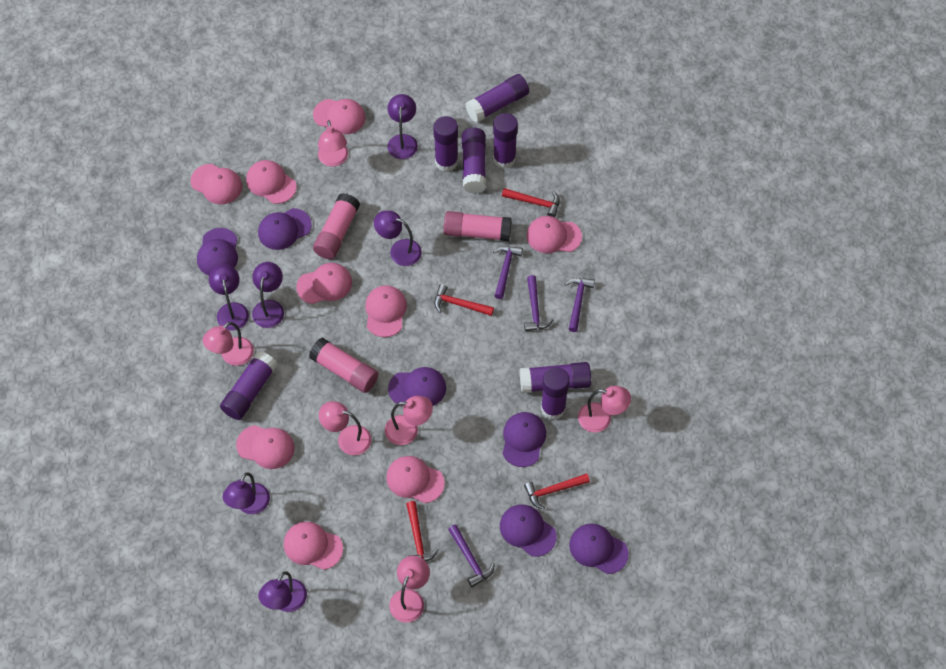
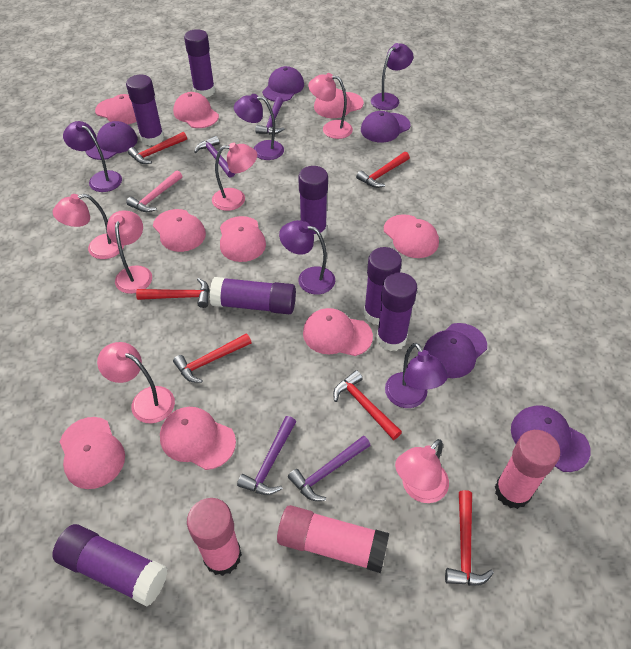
pink hammer: none = 0 -> [126,170,182,212] = 1
purple cap: [197,228,238,276] [258,208,312,250] [388,367,446,406] [500,504,557,557] [502,412,546,467] [569,524,629,574] = 6 -> [85,121,138,160] [262,66,304,102] [361,111,410,143] [423,323,487,378] [511,406,591,472] = 5
purple lamp: [209,264,249,331] [223,472,270,514] [252,262,284,328] [258,571,307,612] [374,211,422,266] [387,94,418,159] = 6 -> [63,121,122,192] [234,94,284,160] [279,220,335,295] [371,43,414,110] [385,343,448,408] = 5
red hammer: [406,501,439,561] [434,284,494,316] [502,188,560,217] [524,474,590,510] = 4 -> [128,132,187,164] [136,278,209,308] [173,333,252,383] [333,370,402,440] [356,152,410,188] [445,490,494,586] = 6

